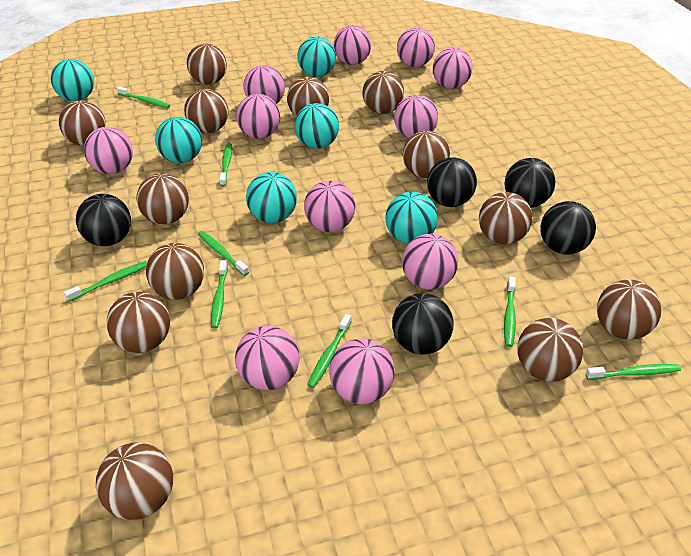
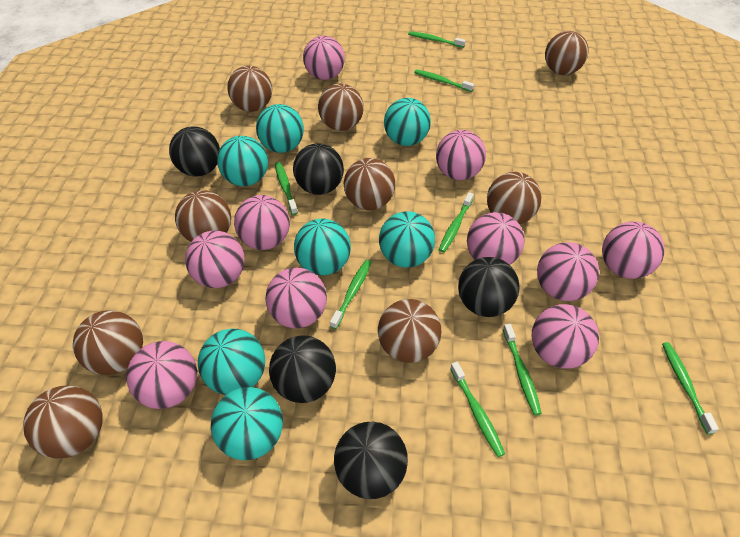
brown ball: [59,101,106,146] [96,442,173,520] [107,292,170,353] [137,173,189,224] [146,243,204,300] [184,89,228,133] [187,43,227,85] [287,77,329,117] [362,71,404,114] [403,130,450,178] [479,192,532,244] [518,318,583,382] [597,280,661,340] = 13 -> [23,385,103,459] [73,310,143,375] [175,190,231,242] [227,66,272,112] [318,83,364,131] [344,158,395,210] [378,299,441,363] [487,172,541,224] [545,31,588,75] = 9
pink ball: [84,127,133,174] [235,326,300,390] [236,94,280,139] [244,65,285,104] [304,181,355,232] [329,339,395,404] [334,25,371,65] [394,95,438,138] [397,27,435,67] [402,234,458,290] [433,47,473,89] = 11 -> [126,341,197,409] [185,230,245,288] [234,195,290,250] [265,268,327,328] [303,36,345,80] [436,130,486,180] [467,212,524,265] [532,304,599,369] [537,242,599,301] [602,221,665,279] = 10
turquoise ball: [51,59,94,101] [155,117,202,163] [246,172,297,223] [295,103,339,149] [297,36,336,77] [386,192,438,244] = 6 -> [198,329,265,395] [211,387,283,460] [217,136,268,186] [256,104,304,153] [294,219,351,275] [379,211,435,268] [384,98,431,146] = 7

